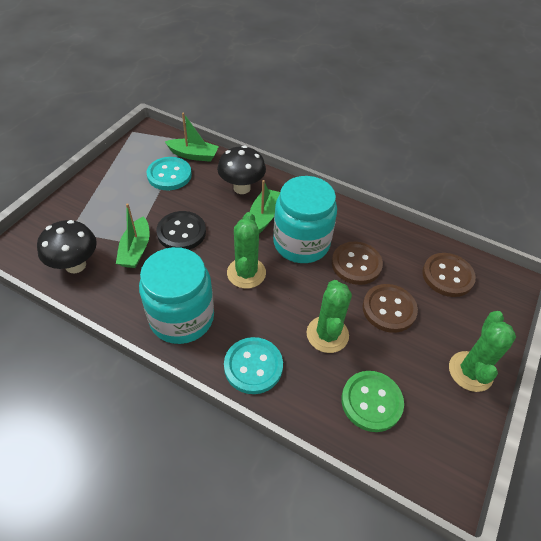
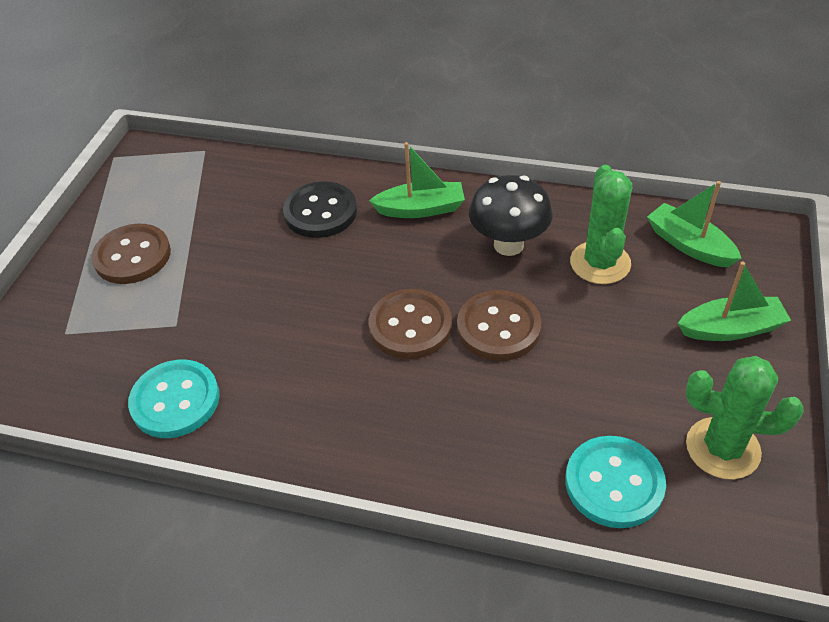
black mushroom: [37,220,97,273] [217,146,266,194] = 2 -> [469,175,553,256] = 1
green button: [341,371,404,432] = 1 -> none = 0
green cactus: [227,212,266,289] [307,280,352,353] [449,311,516,392] = 3 -> [570,165,632,284] [686,356,804,480] = 2
turquoise jar: [139,247,214,344] [273,176,337,263] = 2 -> none = 0

